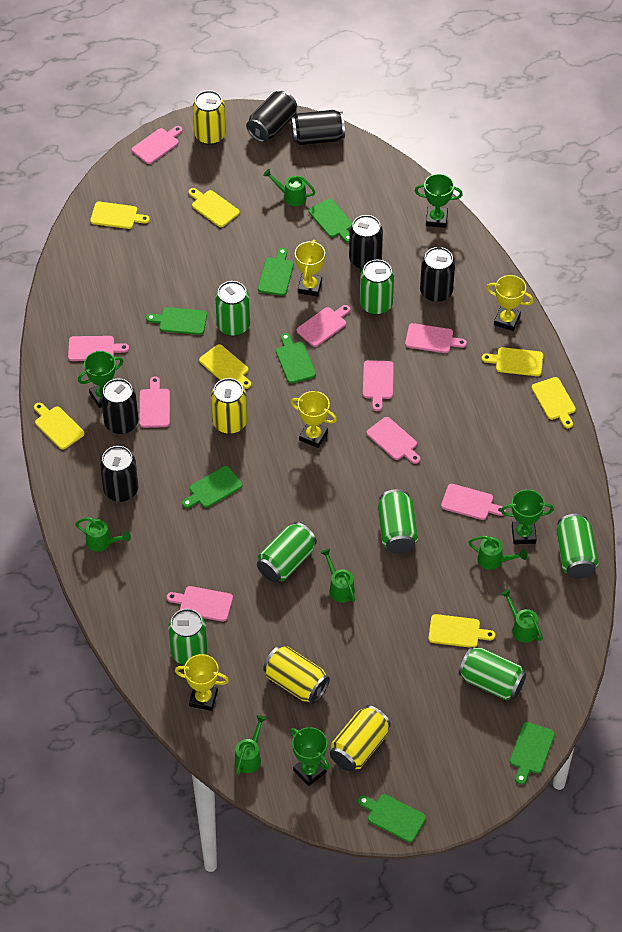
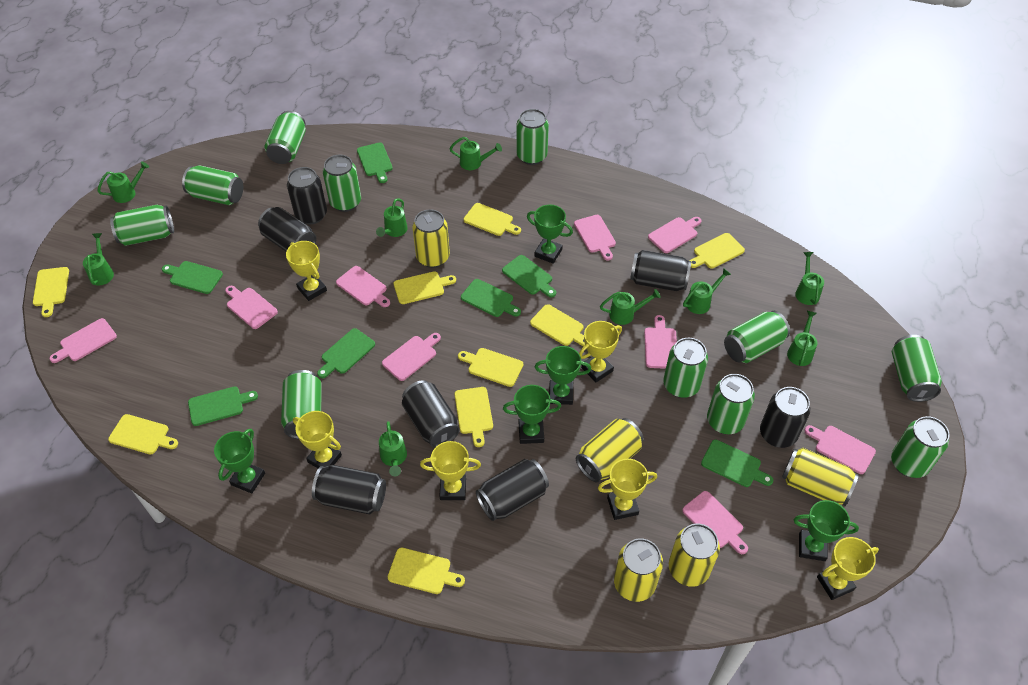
black can: [100,446,138,502] [101,379,139,435] [246,91,297,142] [291,110,345,145] [349,215,383,270] [420,247,455,302] = 6 -> [258,207,316,251] [287,167,327,224] [312,465,386,514] [402,380,459,448] [476,459,549,521] [630,250,691,291] [760,387,810,448] = 7
green can: [168,609,208,665] [215,281,250,336] [257,522,317,583] [360,260,394,315] [378,489,418,554] [458,647,526,700] [556,514,599,579] = 7 -> [110,205,174,246] [182,165,243,205] [265,111,306,164] [281,370,322,439] [323,155,361,212] [516,109,549,165] [663,338,708,398] [707,374,755,434] [724,311,790,363] [891,416,949,478] [892,335,942,402] = 11
green trophy: [78,351,123,408] [290,727,329,786] [415,174,463,228] [501,489,554,544] = 4 -> [214,429,265,493] [503,385,561,444] [527,205,573,264] [535,346,591,405] [793,500,859,561] = 5
green watering can: [75,518,131,552] [235,715,267,775] [263,169,316,206] [320,549,355,602] [468,536,527,570] [501,589,543,643] = 6 -> [83,233,114,285] [98,161,149,203] [376,198,408,237] [379,421,407,476] [450,137,502,170] [600,289,661,325] [683,268,731,314] [787,311,817,366] [795,252,824,305] = 9
yellow can: [193,90,226,145] [211,378,247,434] [263,646,330,704] [330,705,391,771] = 4 -> [412,209,450,268] [576,418,644,482] [614,538,663,602] [669,524,720,587] [782,448,859,506] = 5
yellow cutting board: [34,403,85,450] [90,202,150,229] [188,188,240,227] [199,344,251,389] [428,614,495,648] [482,347,543,376] [532,377,576,428] = 7 -> [33,267,69,317] [108,414,178,454] [388,548,465,594] [394,271,456,304] [454,387,493,447] [458,348,523,387] [464,203,521,236] [530,304,585,346] [689,233,745,269] = 9
yellow trophy: [175,654,229,711] [290,391,337,448] [295,240,325,296] [486,275,534,331] = 4 -> [286,241,327,301] [293,411,342,468] [420,441,481,500] [579,321,622,382] [598,459,657,520] [817,537,879,600] = 6

